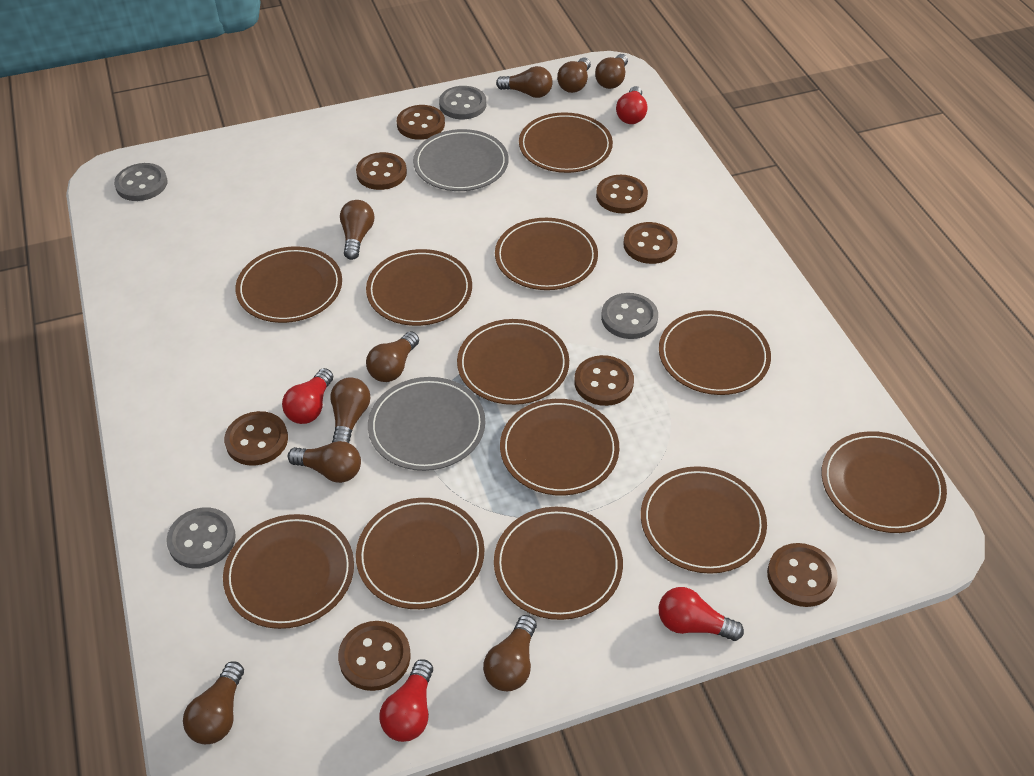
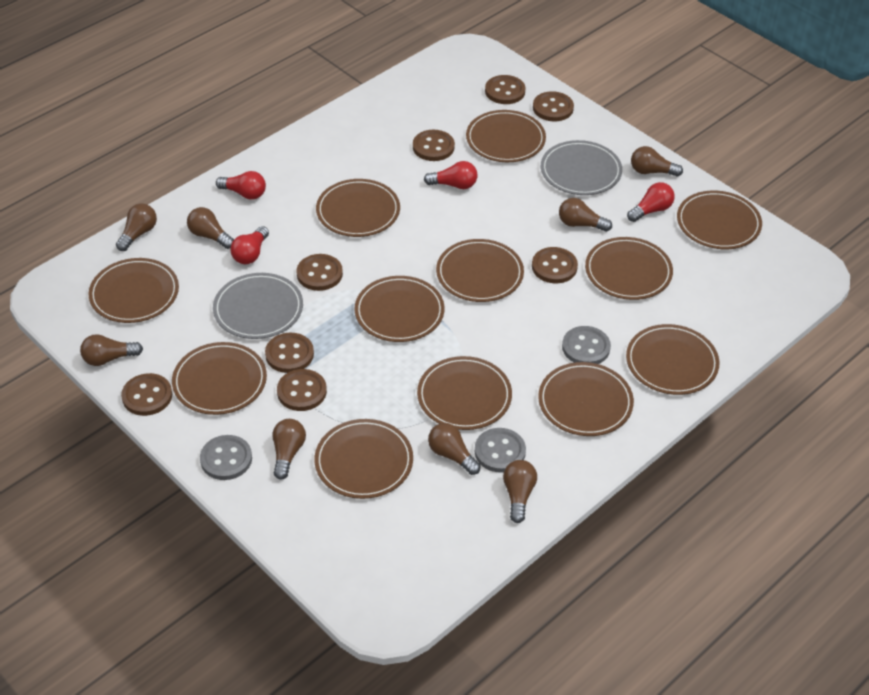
brown light bulb: [183,661,244,744] [288,441,361,483] [330,377,370,443] [340,200,374,260] [366,331,419,382] [483,615,537,691] [496,66,553,98] [557,58,591,93] [595,54,628,89] = 9 -> [80,334,143,366] [116,204,157,251] [187,207,234,249] [273,419,306,480] [428,423,481,475] [503,460,537,523] [559,198,612,232] [631,146,683,177] = 8
grey button: [114,163,168,201] [166,507,236,569] [439,86,486,119] [601,293,658,339] = 4 -> [200,435,252,480] [475,428,526,473] [562,326,611,364] = 3

